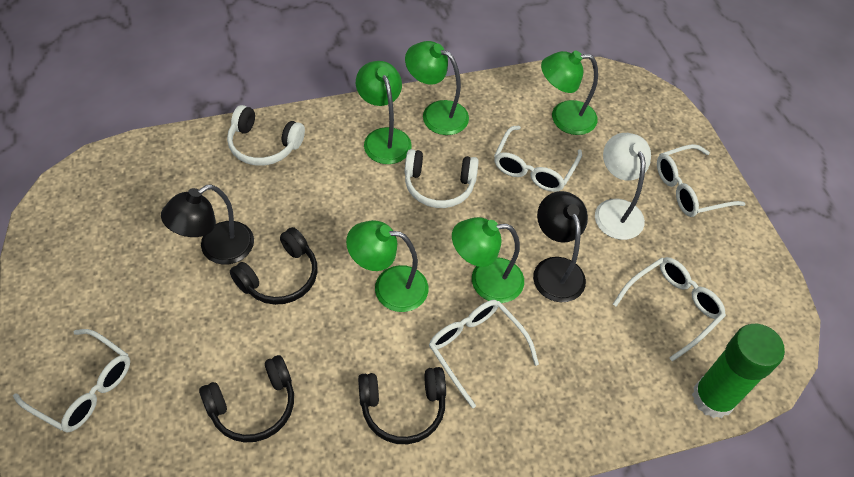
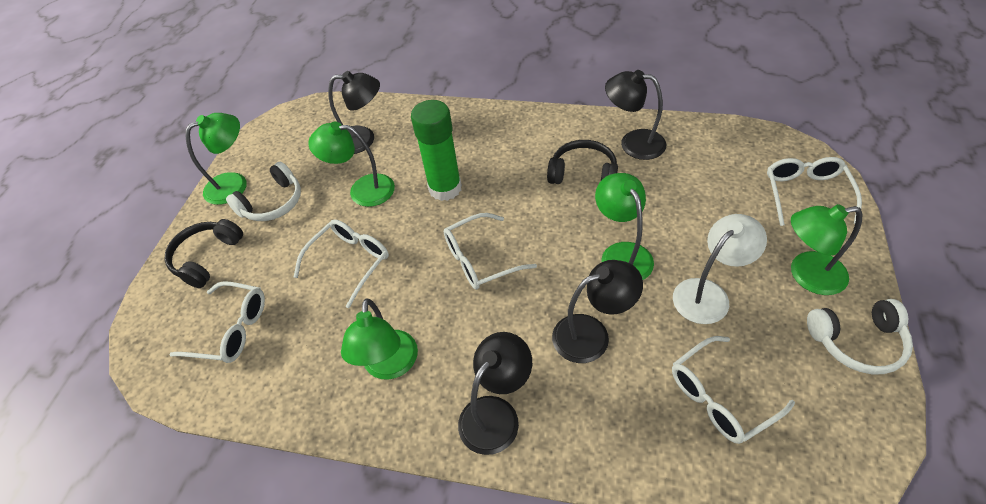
black headphones: [199,355,294,443] [230,227,318,305] [358,367,446,444] = 3 -> [164,219,243,288] [547,140,618,184] = 2
black lamp: [161,184,254,265] [533,191,588,302] = 2 -> [328,71,380,154] [458,332,532,455] [552,260,643,363] [605,70,666,160] = 4

